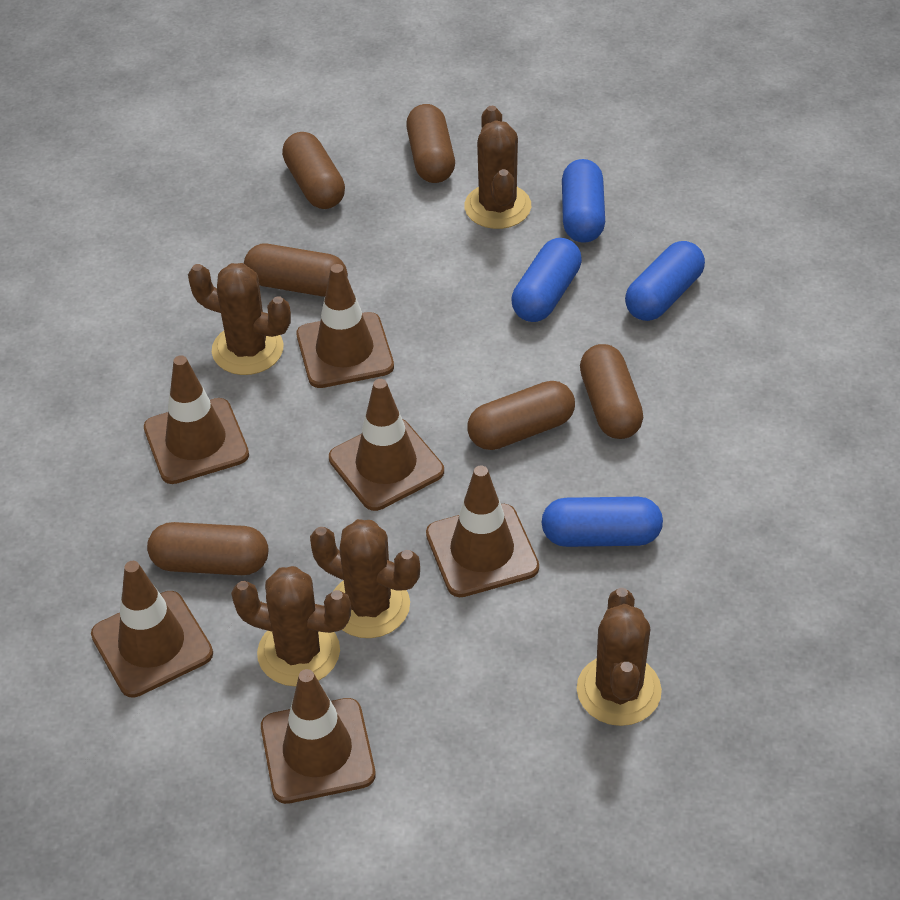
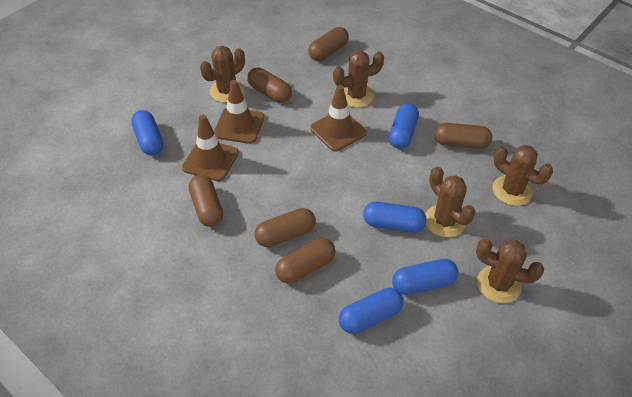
blue capsule: [511,238,582,322] [541,497,663,547] [562,159,605,243] [625,241,705,321] = 4 -> [131,110,163,155] [339,288,404,334] [363,202,427,232] [389,103,419,149] [392,259,458,295] = 5
brown traffic cone: [91,561,213,697] [144,355,249,484] [261,669,376,804] [297,264,394,388] [329,379,444,511] [426,465,539,597] = 6 -> [182,115,239,181] [214,80,265,144] [310,85,367,152] = 3

